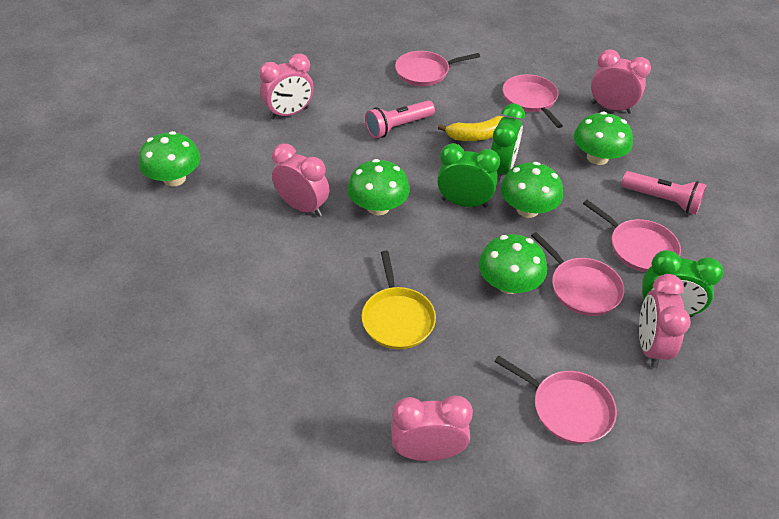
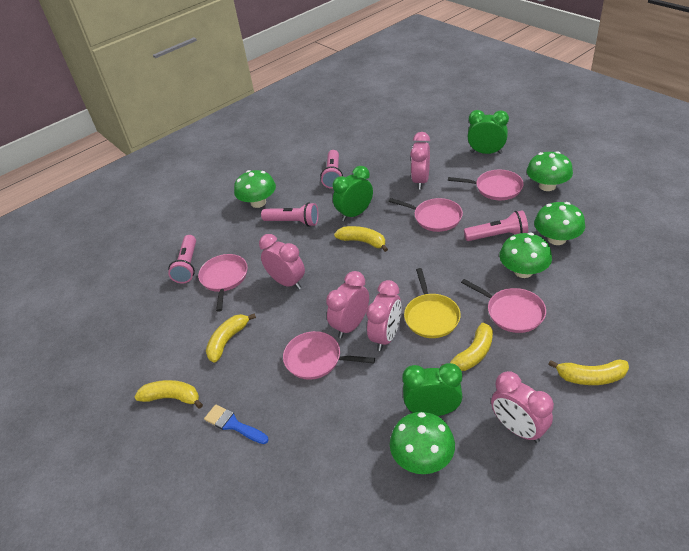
blue brush: none = 0 -> [204,405,269,444] = 1
pink flashlight: [365,101,435,138] [621,171,706,214] = 2 -> [168,235,196,284] [261,202,319,227] [321,150,343,189] [464,210,528,241] = 4
yellow banana: [438,116,503,141] = 1 -> [135,380,203,409] [206,313,256,363] [334,226,388,252] [442,322,493,371] [548,359,629,385] = 5

